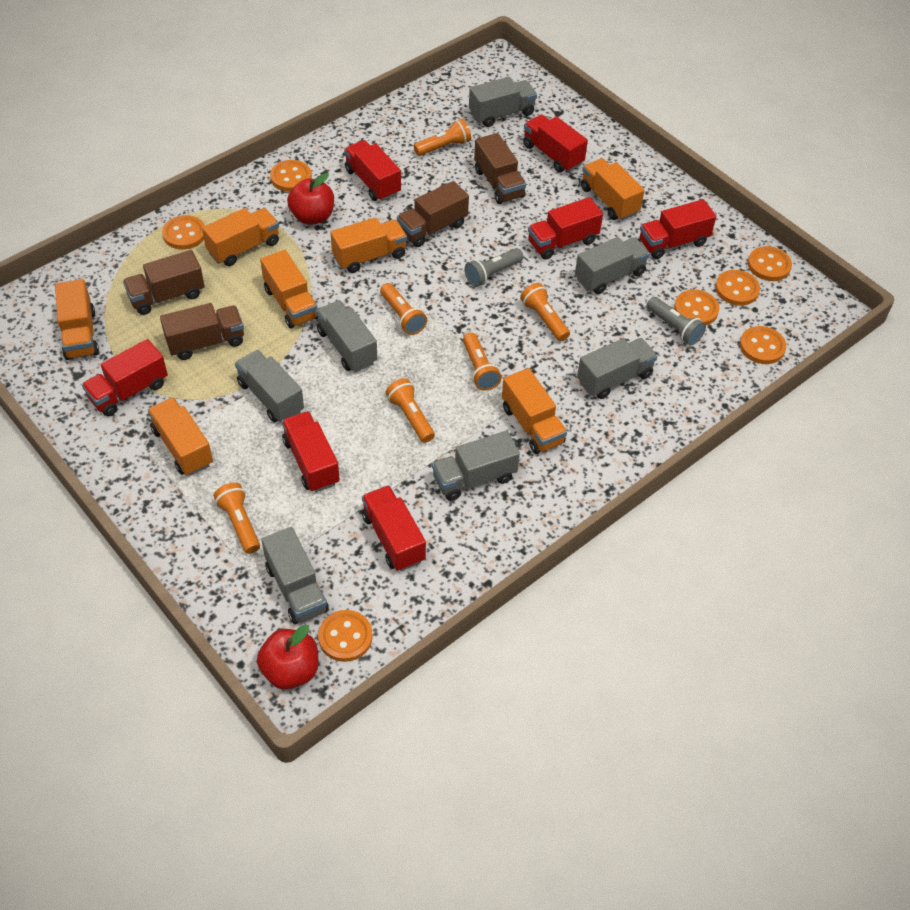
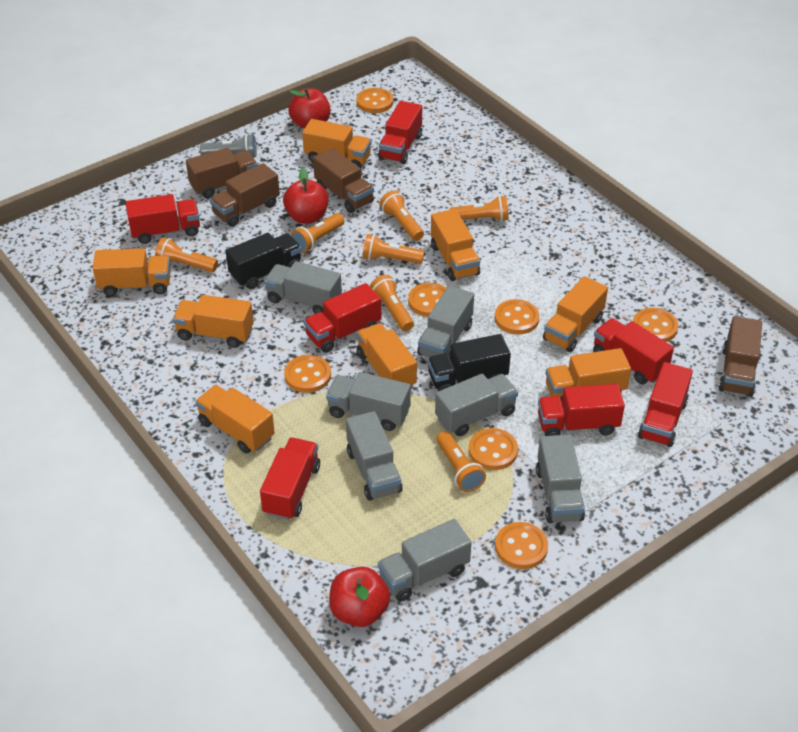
black truck: none = 0 -> [226,233,302,289] [428,334,511,391] = 2
grey flashlight: [464,248,523,287] [647,297,706,345] = 2 -> [200,134,257,157] = 1
orange flashlight: [213,483,260,554] [380,283,427,335] [385,378,435,443] [414,119,471,156] [463,333,502,391] [520,283,570,341] = 6 -> [155,237,218,272] [291,213,345,253] [362,234,424,264] [370,275,414,331] [380,190,424,241] [436,431,486,492] [449,196,509,222] = 7
orange truck: [55,279,99,360] [148,397,213,476] [202,208,279,266] [260,250,318,329] [330,217,407,273] [502,368,567,454] [581,158,645,220] = 7 -> [92,248,171,296] [173,295,254,348] [195,385,275,454] [302,119,371,168] [357,323,417,388] [431,209,480,281] [543,276,608,352] [546,348,631,400] = 8
red apple: [257,625,318,690] [287,173,334,225] = 2 -> [283,167,329,224] [288,88,331,129] [329,567,390,627] = 3

